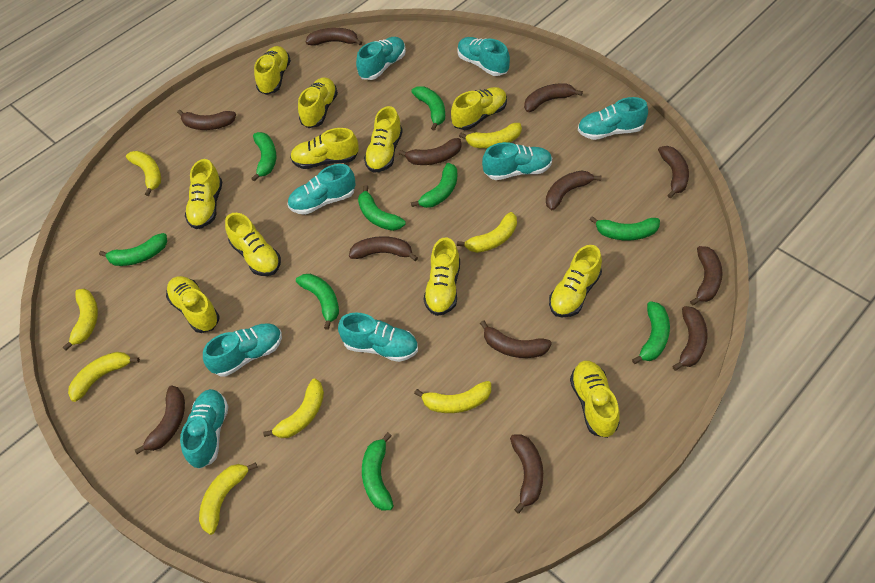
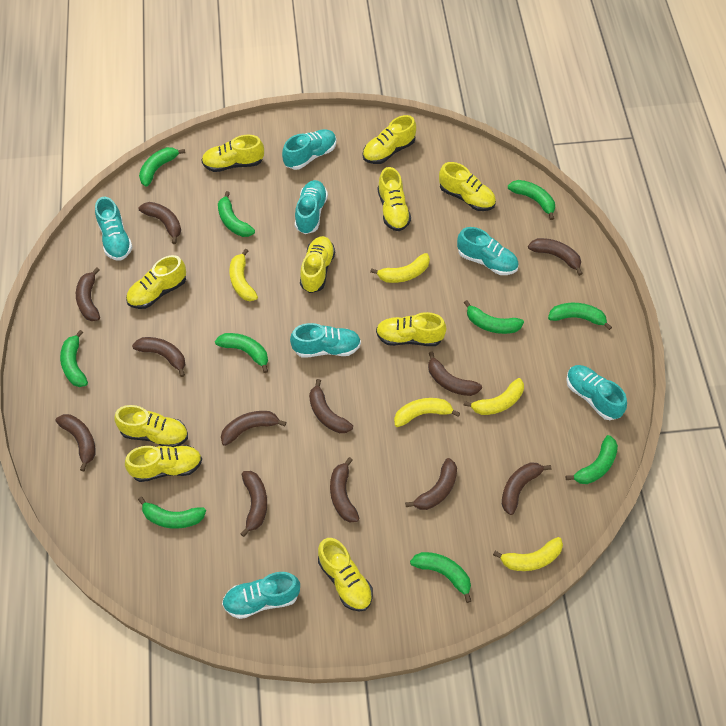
green banana: [99,233,167,266] [251,132,276,182] [296,274,339,330] [358,185,406,231] [362,432,394,511] [411,86,445,130] [411,163,457,208] [590,216,660,240] [632,301,670,364] = 9 -> [60,330,88,387] [138,497,206,529] [139,147,185,187] [215,333,268,373] [218,191,255,237] [410,552,471,603] [464,300,524,334] [508,180,555,220] [548,303,612,330] [566,435,618,484] = 10
turquoise shoe: [180,389,229,469] [203,323,282,377] [287,164,356,215] [338,312,418,362] [356,37,406,80] [457,37,510,76] [482,142,552,180] [578,97,648,140] = 8 -> [95,197,133,261] [222,572,300,619] [282,129,336,170] [290,323,361,358] [295,180,328,234] [457,227,519,275] [566,365,627,420] = 7
yellow banana: [63,289,98,351] [68,352,140,402] [126,151,161,196] [199,462,257,535] [263,378,324,438] [414,381,491,413] [457,212,517,253] [459,123,522,148] = 8 -> [229,249,258,301] [370,253,430,283] [394,398,460,427] [463,378,524,415] [493,537,563,571] = 5
yellow shoe: [166,276,220,333] [185,159,222,229] [225,213,281,276] [254,46,291,95] [290,128,359,169] [298,77,338,128] [364,106,403,173] [423,237,460,316] [451,87,507,130] [549,245,602,318] [570,361,620,438] = 11 -> [114,405,188,447] [125,445,202,482] [126,255,186,309] [201,135,264,172] [300,236,335,293] [318,538,373,612] [363,115,416,164] [376,312,447,346] [378,167,411,231] [439,162,496,211] = 10

